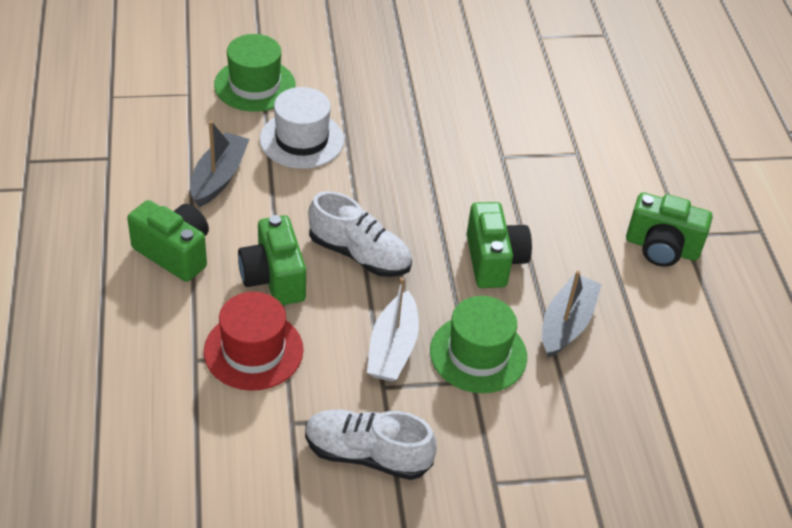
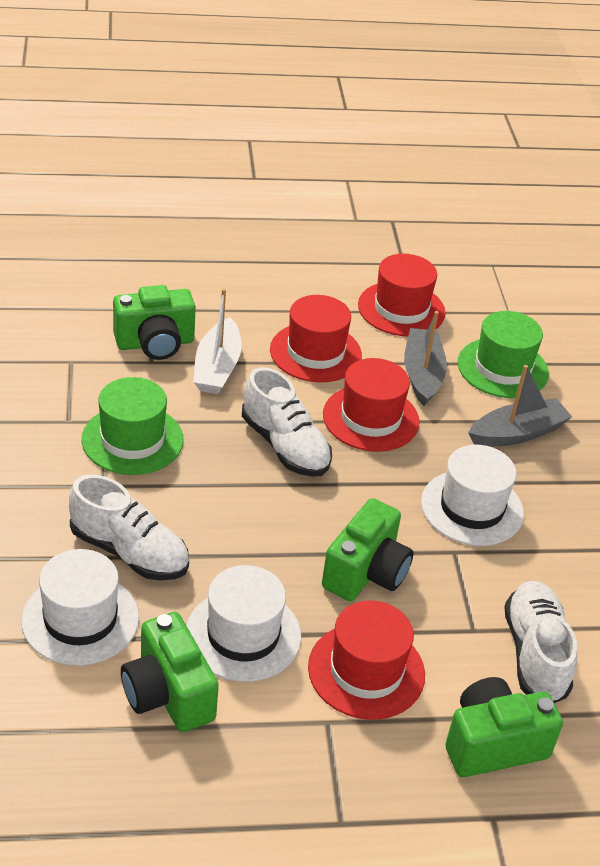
red hat: [204,292,304,391] = 1 -> [270,295,362,382] [308,600,425,720] [323,358,419,452] [358,254,445,336] = 4
white hat: [260,87,344,169] = 1 -> [21,549,139,666] [186,565,301,682] [421,445,524,546] = 3
white shoe: [305,409,437,480] [308,191,412,277] = 2 -> [69,475,189,580] [242,367,332,477] [504,581,577,703] = 3

